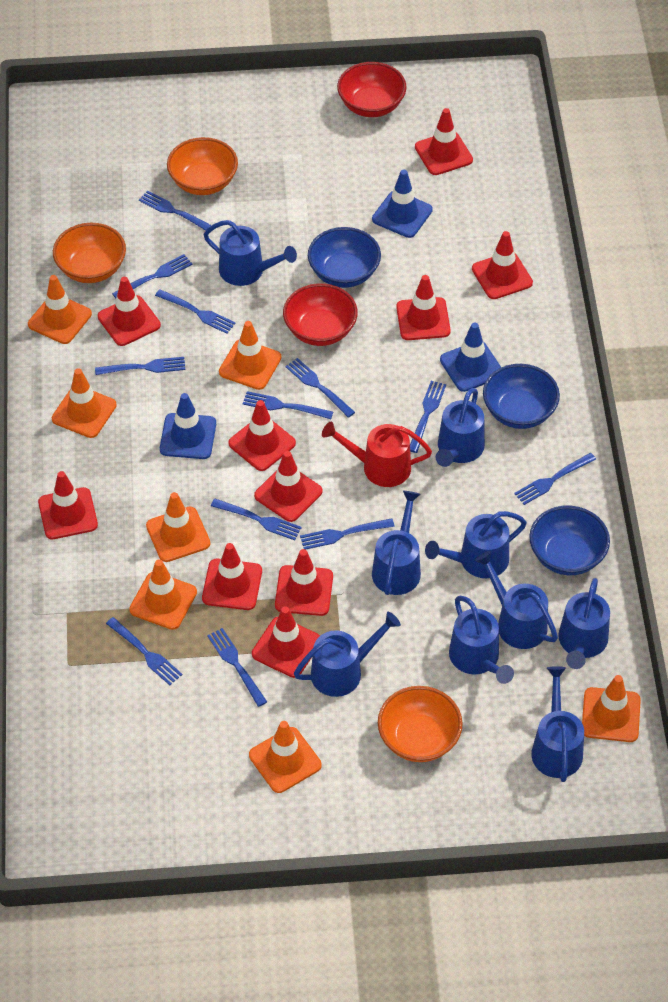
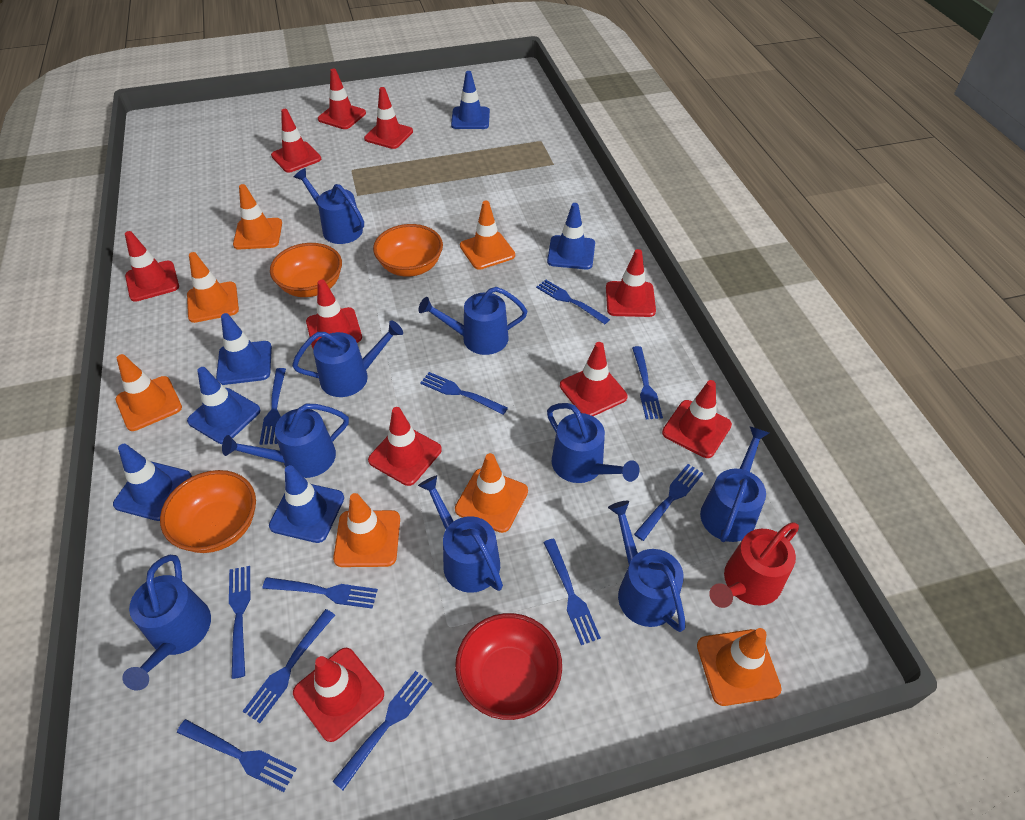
blue bowl: [308,227,381,288] [483,364,560,429] [529,506,610,575] = 3 -> none = 0
blue fork: [95,357,185,375] [106,617,183,685] [112,254,192,298] [139,191,212,233] [155,289,236,334] [207,628,267,707] [211,499,302,540] [243,391,333,419] [286,358,355,418] [300,518,395,550] [410,381,446,453] [514,453,596,505] = 12 -> [177,719,297,792] [229,566,250,679] [243,609,335,723] [259,368,286,445] [262,577,378,609] [332,671,432,790] [420,372,508,415] [536,280,610,324] [543,539,601,645] [632,346,663,419] [634,464,703,541] = 11
blue traffic cone: [160,393,216,459] [372,169,433,238] [440,323,501,392] = 3 -> [113,444,192,521] [187,367,260,444] [216,313,272,385] [269,465,344,543] [451,71,490,129] [547,203,595,269] = 6
red bowl: [283,283,358,346] [337,62,407,117] = 2 -> [455,613,562,720] = 1

